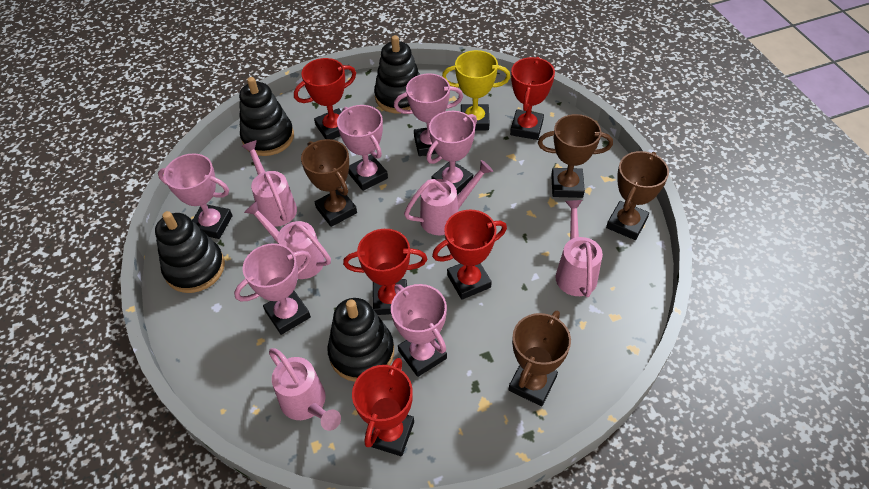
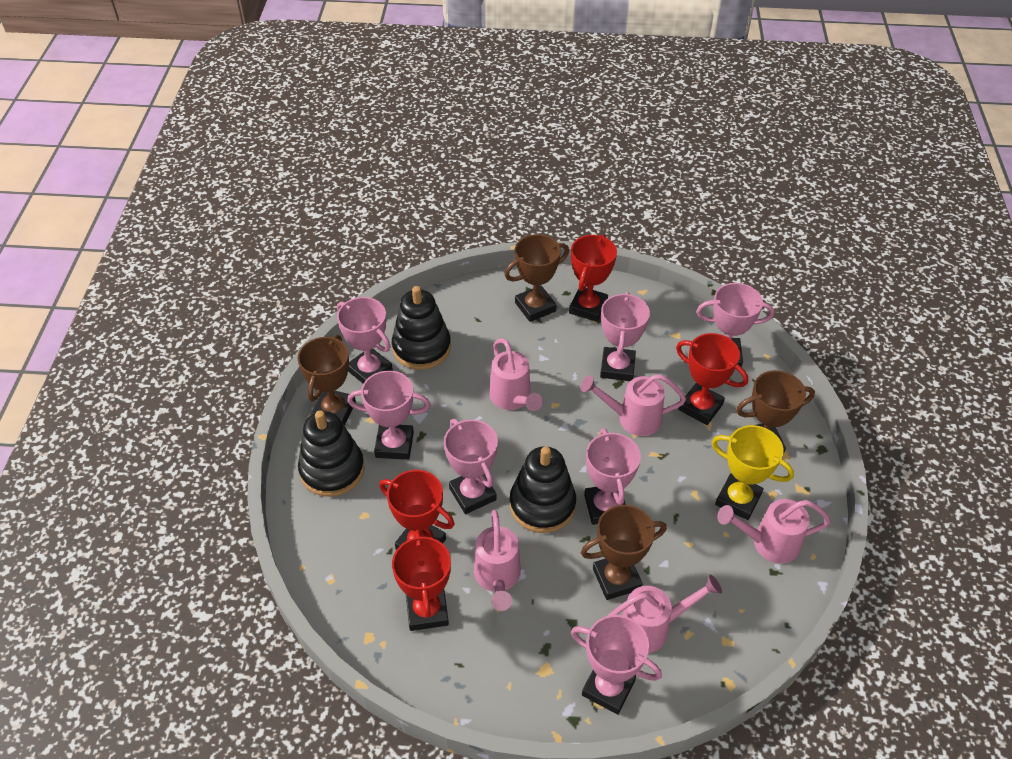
black stacking toy: [155,211,225,293] [239,77,294,156] [327,298,394,382] [374,35,420,114] = 4 -> [298,410,365,497] [392,286,451,370] [510,446,576,533] = 3
pink trophy: [158,153,232,239] [234,243,311,335] [337,105,388,191] [391,284,447,377] [394,73,463,156] [426,111,477,195] = 6 -> [337,297,393,384] [348,370,430,460] [444,419,498,514] [571,615,662,714] [584,428,641,525] [600,292,650,381] [696,283,774,367] = 7
red trophy: [294,58,356,140] [343,229,427,315] [352,358,414,456] [432,210,507,300] [510,57,555,140] = 5 -> [379,470,454,550] [392,530,451,631] [569,235,617,322] [676,333,748,425] = 4

